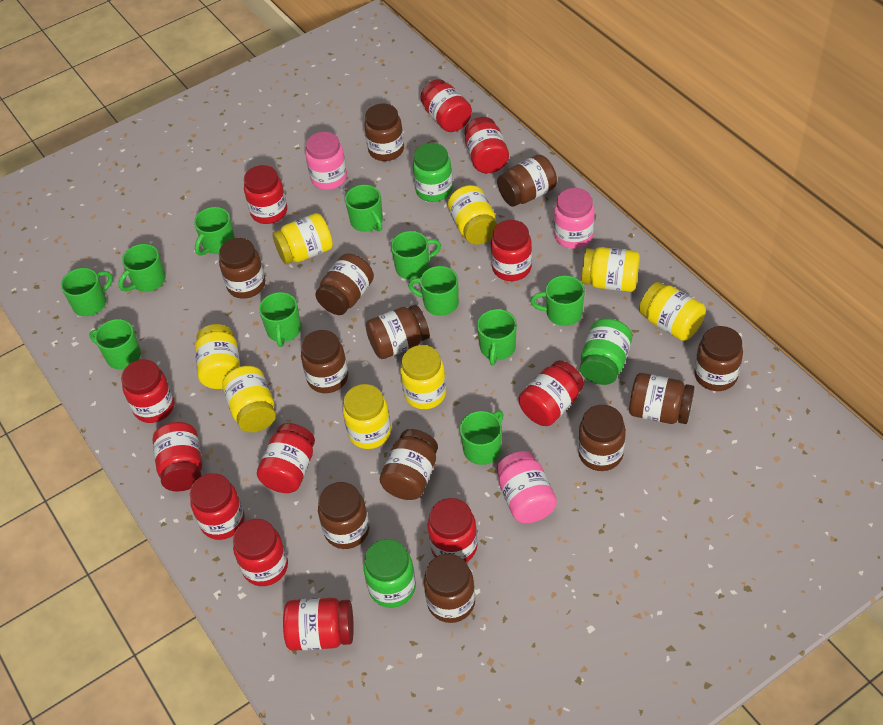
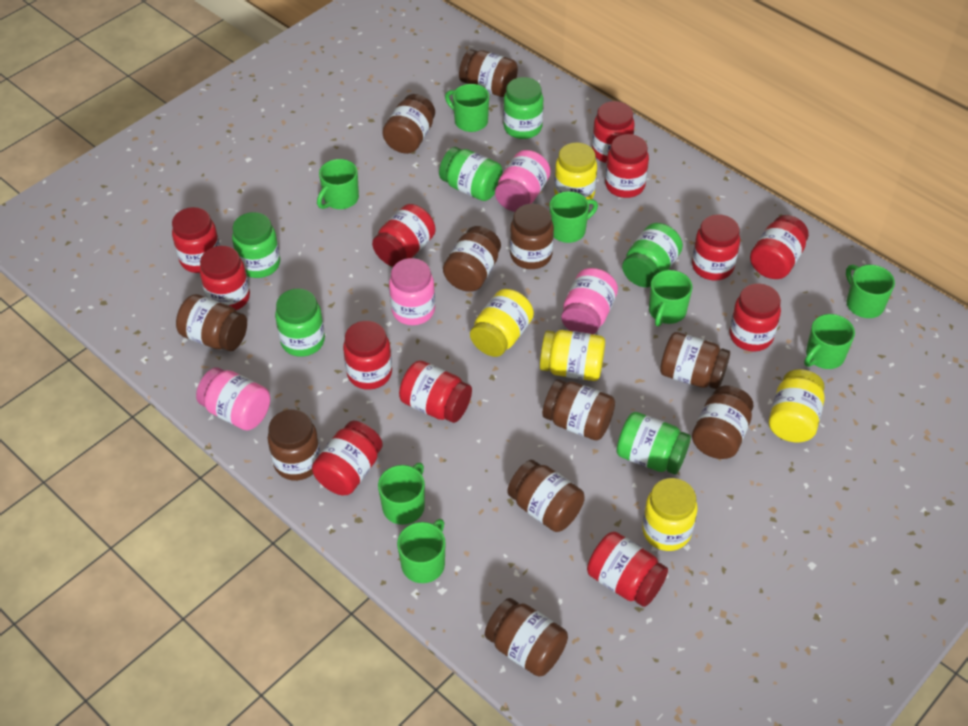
brown jar: [219,238,265,299] [301,330,348,393] [316,254,374,315] [318,482,369,549] [364,103,404,161] [365,305,430,359] [380,429,438,500] [424,554,475,623] [497,154,557,207] [578,405,626,471] [629,373,695,424] [694,326,743,391] = 12 -> [176,294,247,351] [268,409,321,481] [382,94,435,154] [443,226,501,292] [459,49,518,97] [485,598,568,677] [507,460,585,532] [510,204,554,269] [542,379,615,440] [660,332,730,389] [692,386,754,459] = 11
green jar: [363,539,416,608] [413,143,453,202] [580,318,632,385] = 3 -> [232,212,280,278] [275,289,325,357] [439,147,503,201] [503,77,544,139] [617,412,691,475] [622,223,683,287] = 6
green mug: [61,268,113,316] [89,319,141,369] [118,244,166,292] [194,207,235,256] [259,292,301,347] [345,185,383,232] [391,231,441,280] [408,266,459,316] [460,410,503,465] [477,309,517,366] [530,275,585,326] = 11 -> [317,159,359,209] [378,463,425,525] [397,519,445,583] [445,84,489,132] [550,191,598,243] [649,270,692,327] [804,314,855,369] [846,265,895,318] = 8
pink jar: [306,132,347,190] [496,451,557,523] [554,188,595,249] = 3 -> [196,367,270,430] [389,258,435,325] [495,150,551,212] [561,268,618,334] = 4
yellow jar: [195,324,240,389] [222,366,276,432] [272,213,333,264] [343,384,391,449] [400,345,446,409] [448,185,497,245] [582,247,640,292] [639,282,706,341] = 8 -> [470,289,534,357] [540,330,605,381] [554,142,597,199] [642,478,698,551] [769,369,825,442] = 5

